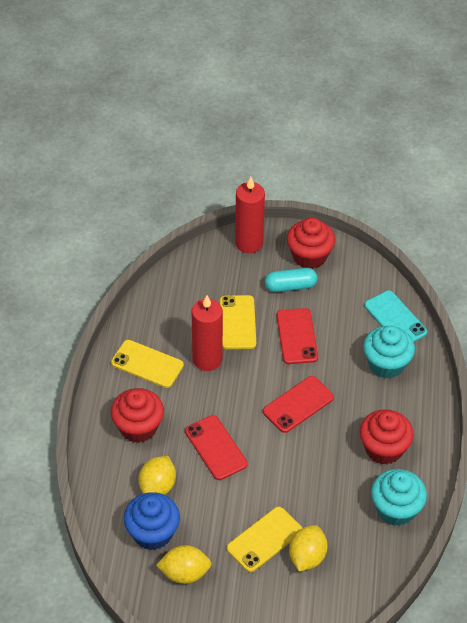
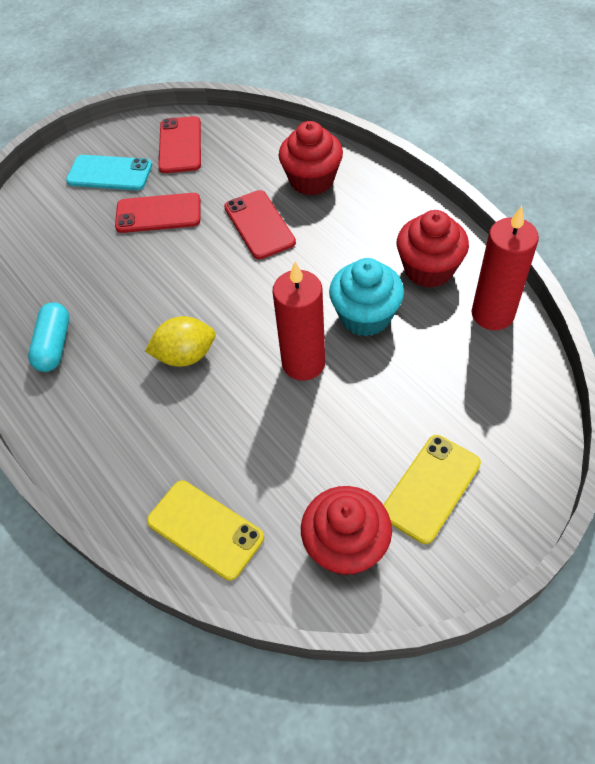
blue cupcake: [124,492,180,550] = 1 -> none = 0
turquoise cupcake: [363,326,415,378] [371,469,427,526] = 2 -> [329,258,404,337] = 1
yellow lemon: [138,456,176,495] [156,545,212,584] [289,525,328,571] = 3 -> [145,316,216,367] = 1
yellow phone: [111,340,184,388] [220,295,256,349] [227,507,302,572] = 3 -> [147,480,264,581] [383,435,481,544] = 2

